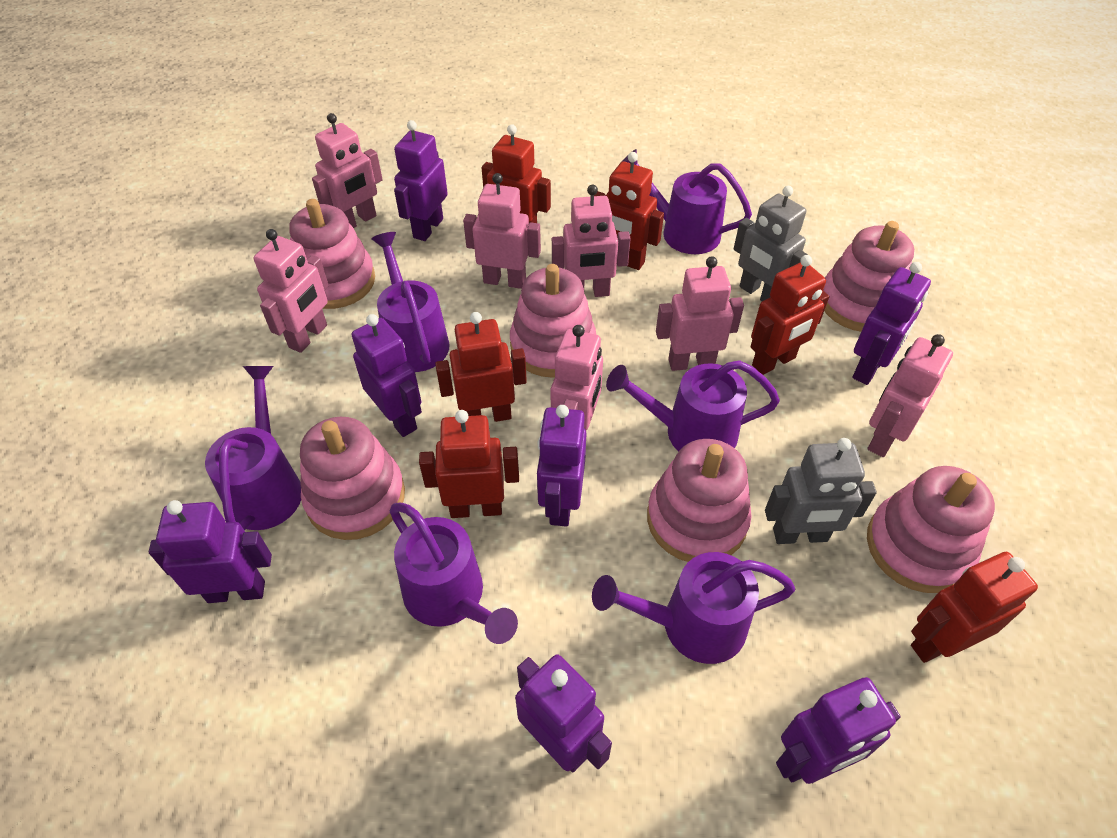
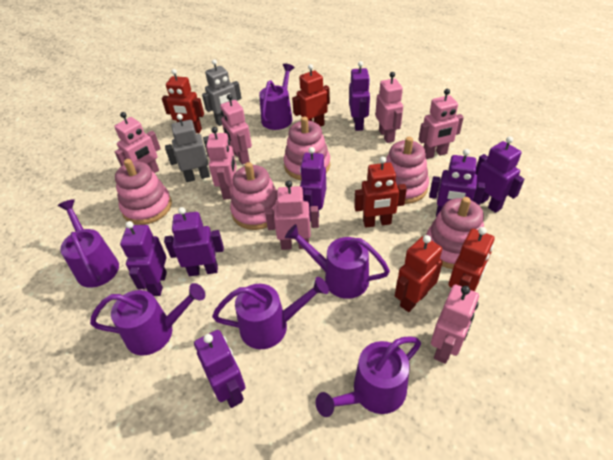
pink stacking toy: [289,199,375,309] [300,417,405,540] [510,264,596,378] [647,439,752,562] [823,221,914,332] [867,466,995,593] = 6 -> [115,159,172,225] [230,162,277,230] [284,117,330,180] [385,137,429,204] [426,197,484,269] = 5
red robot: [419,410,519,518] [435,312,527,422] [482,124,551,223] [594,152,664,270] [751,255,829,375] [911,552,1038,663] = 6 -> [162,69,204,133] [292,64,330,127] [354,157,407,228] [395,235,443,312] [448,227,495,291] = 5

